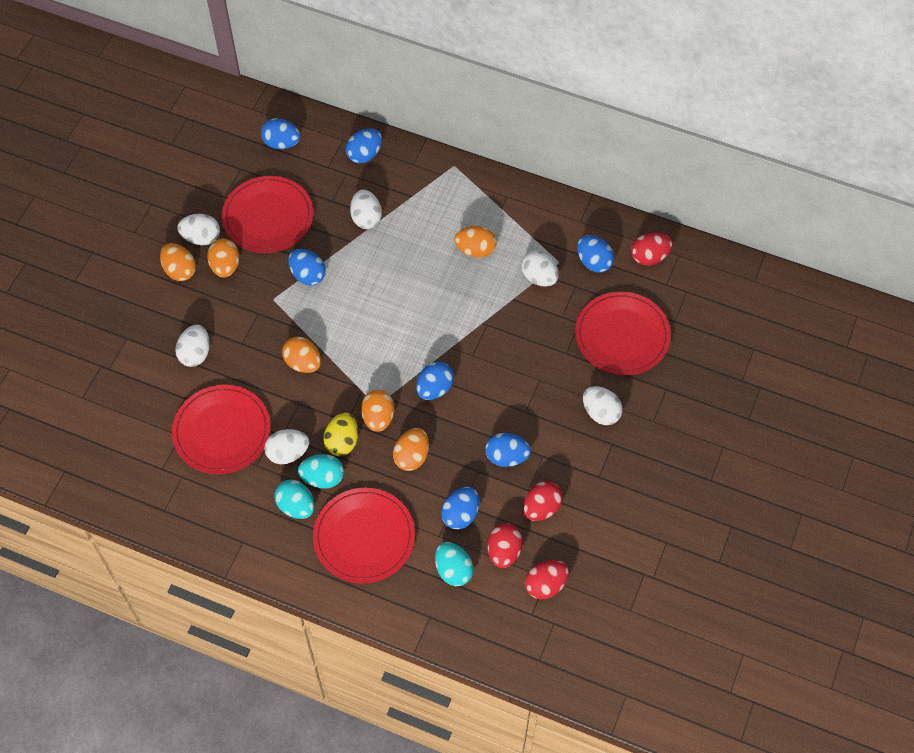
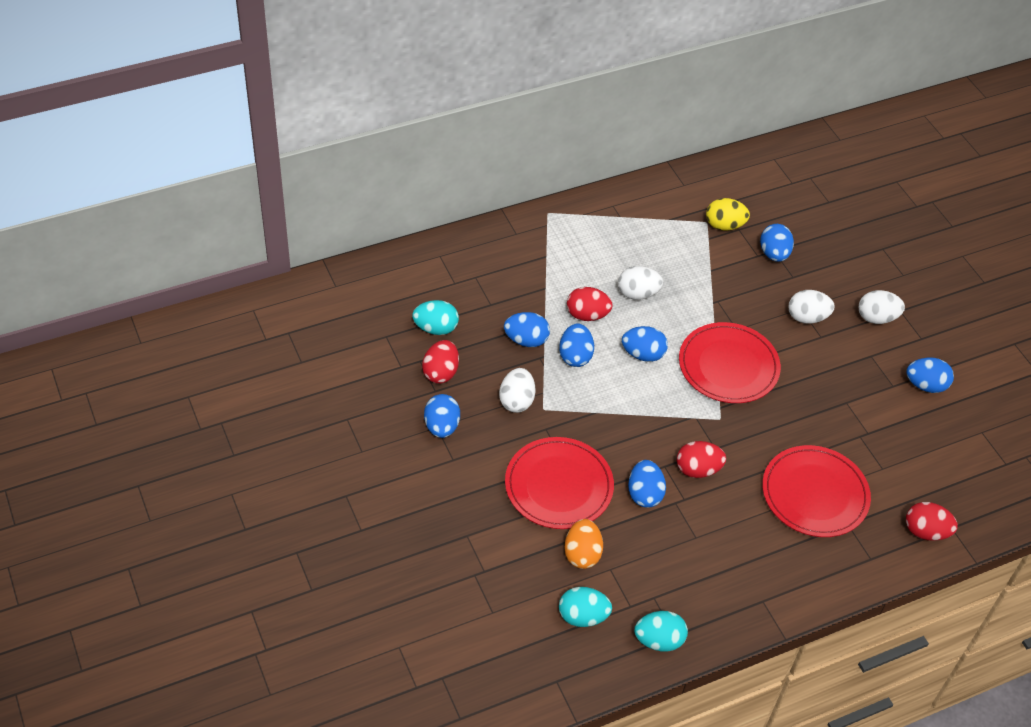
orange egg: [160,243,196,281] [207,238,239,277] [282,337,321,373] [361,390,395,432] [393,428,429,471] [454,226,496,258] = 6 -> [564,519,603,569] = 1
red plate: [172,385,271,474] [222,176,313,253] [313,488,415,584] [575,292,671,375] = 4 -> [505,437,614,529] [679,322,781,403] [762,445,871,537] = 3
white egg: [175,325,210,367] [177,214,220,245] [264,429,309,464] [350,190,382,229] [521,251,559,287] [583,386,623,425] = 6 -> [499,368,535,413] [618,266,663,300] [788,290,835,324] [859,290,905,324] = 4

